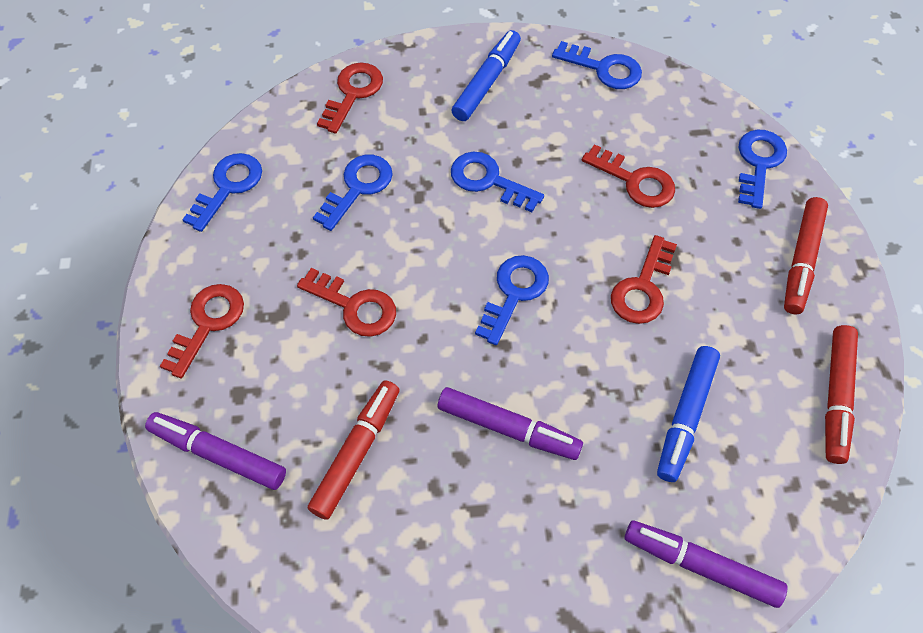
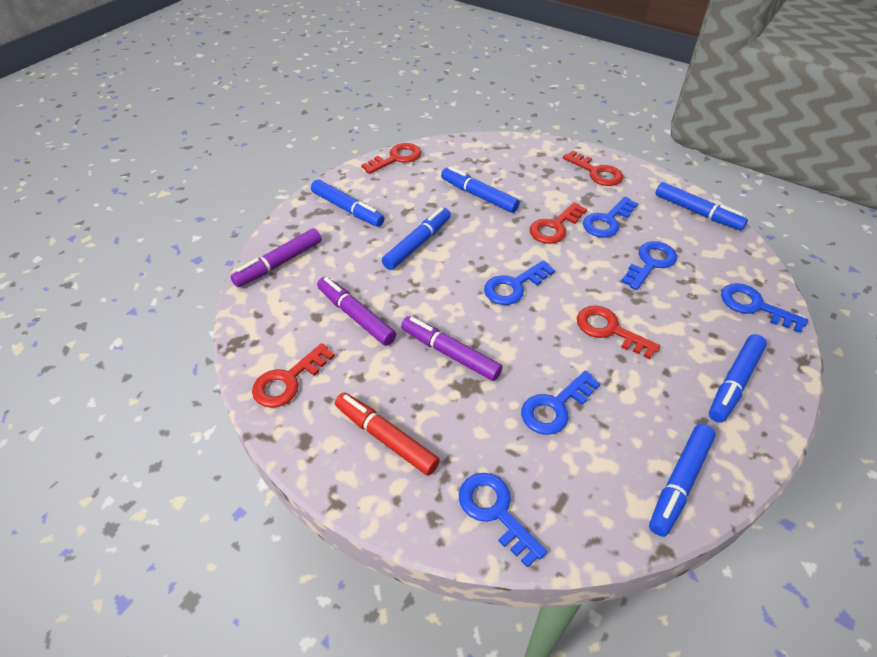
blue marker: [452,30,521,121] [657,346,720,482] = 2 -> [311,179,384,227] [382,207,451,270] [441,166,520,213] [649,424,716,537] [655,182,748,230] [709,334,767,423] = 6
red marker: [307,380,400,520] [784,197,828,314] [825,325,858,464] = 3 -> [335,392,440,476] = 1

